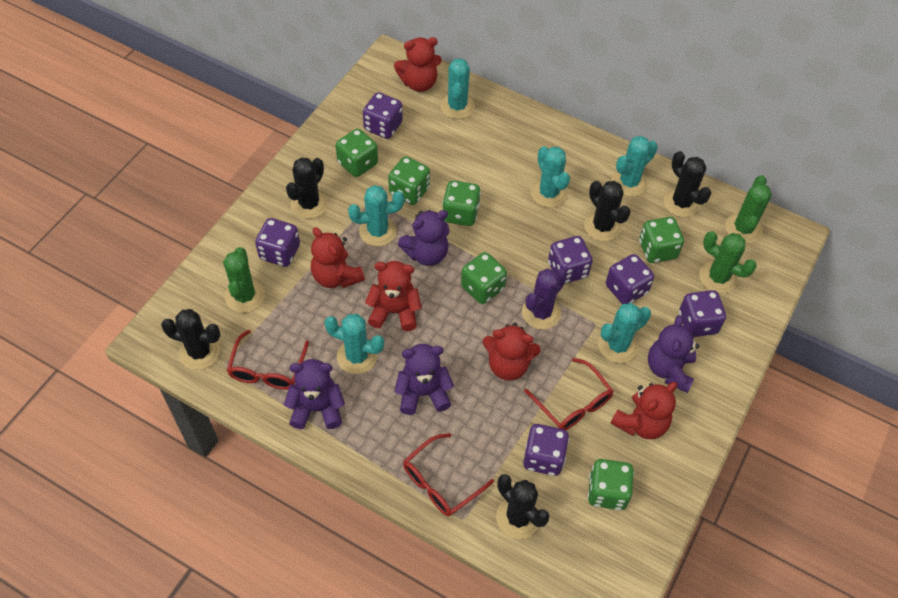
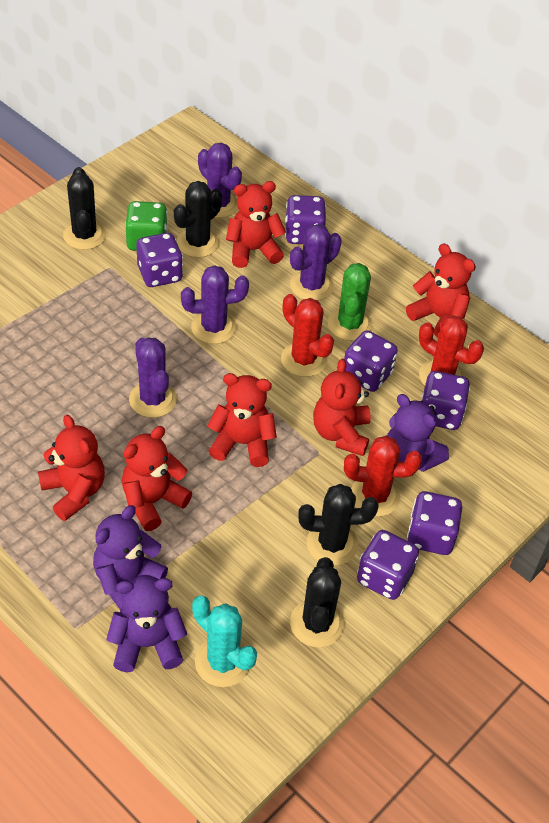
black cactus: [161,309,220,370] [286,157,328,219] [496,474,549,539] [584,181,631,242] [664,151,711,217] = 5 -> [63,167,106,250] [174,181,222,258] [290,557,344,647] [298,484,379,566] = 4
green cactus: [223,247,265,313] [699,231,757,294] [725,175,772,244] = 3 -> [328,263,372,341] = 1
green dice: [336,129,378,177] [388,156,430,205] [442,180,481,226] [461,252,507,304] [588,459,634,510] [639,217,684,263] = 6 -> [125,201,168,251] = 1
purple cactus: [522,269,567,329] = 1 -> [129,338,177,418] [181,265,249,344] [198,143,242,218] [290,224,342,301] = 4
purple teddy bear: [284,359,345,429] [394,344,454,415] [398,210,450,266] [648,315,700,393] = 4 -> [93,505,168,610] [107,575,187,673] [387,394,449,472] = 3
red cactus: none = 0 -> [281,294,334,377] [344,436,422,517] [419,315,484,386] = 3
red glasses: [227,330,309,390] [403,433,494,516] [524,358,613,430] = 3 -> none = 0
red teddy bear: [311,227,365,288] [365,261,422,331] [394,37,442,92] [483,323,541,381] [611,382,677,439] = 5 -> [38,415,105,521] [122,426,192,531] [207,373,277,467] [226,181,286,268] [313,359,371,456] [406,244,476,338] = 6
turquoise cactus: [324,314,384,374] [348,185,405,247] [440,58,475,119] [531,146,570,208] [598,303,651,363] [611,136,658,197] = 6 -> [192,595,257,687] = 1

